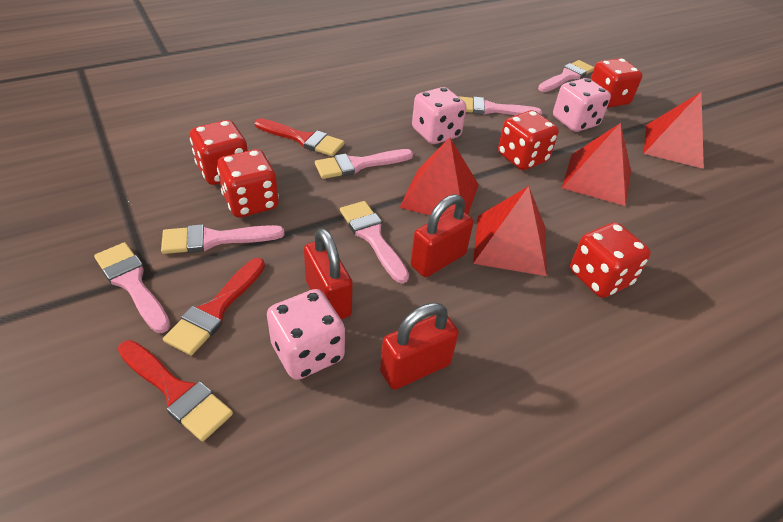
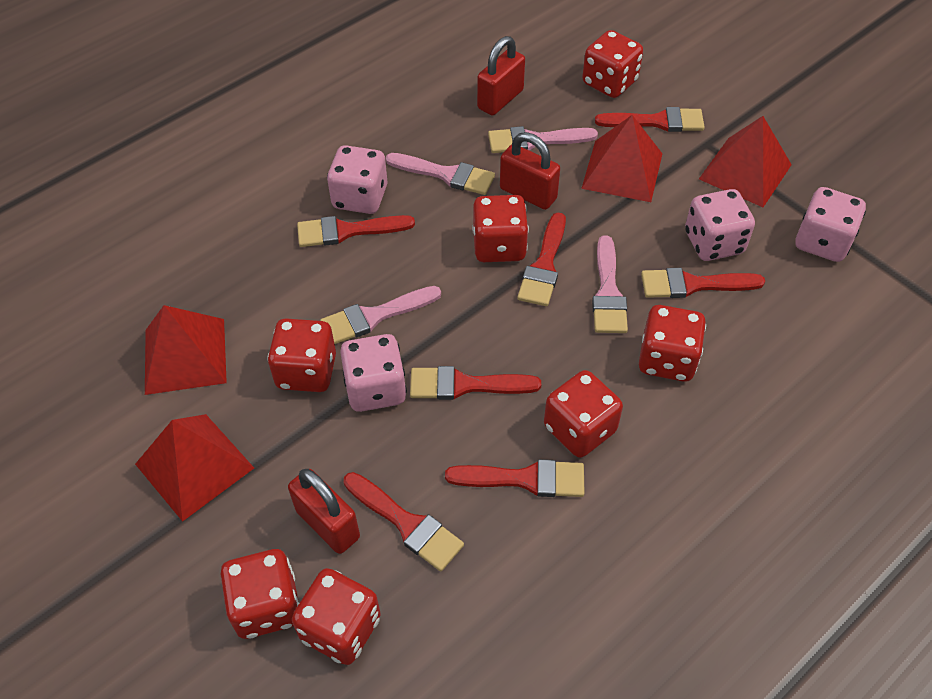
pink brush: [94,242,170,333] [161,224,285,254] [315,149,413,179] [340,201,409,284] [458,96,542,115] [538,60,594,92] = 6 -> [320,286,441,344] [386,153,495,195] [488,126,598,153] [592,235,628,333] = 4
pink dice: [267,289,345,380] [412,87,467,144] [553,78,611,132] = 3 -> [327,145,387,214] [340,334,407,412] [685,189,755,261] [795,187,866,262] = 4
red brush: [118,340,233,442] [163,258,265,356] [254,118,344,157] = 3 -> [297,215,415,247] [344,472,464,572] [410,366,541,400] [445,459,585,497] [517,212,566,306] [595,107,705,132] [641,268,765,298] = 7
red dice: [190,120,248,185] [217,149,279,218] [498,110,559,170] [570,222,651,298] [590,58,643,108] = 5 -> [221,549,299,639] [267,319,336,392] [292,568,381,665] [472,195,529,262] [544,370,623,458] [582,30,643,98] [639,305,706,382] = 7

